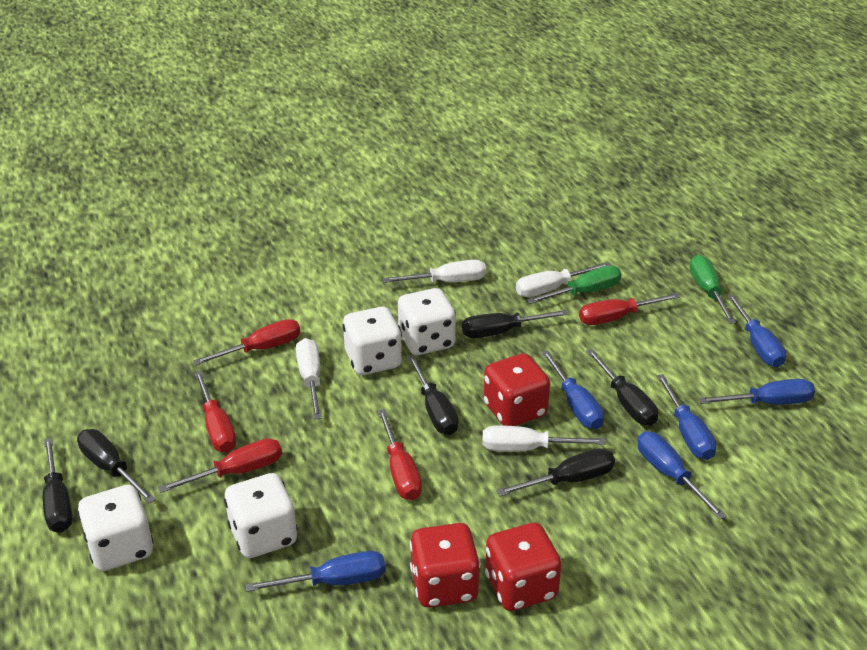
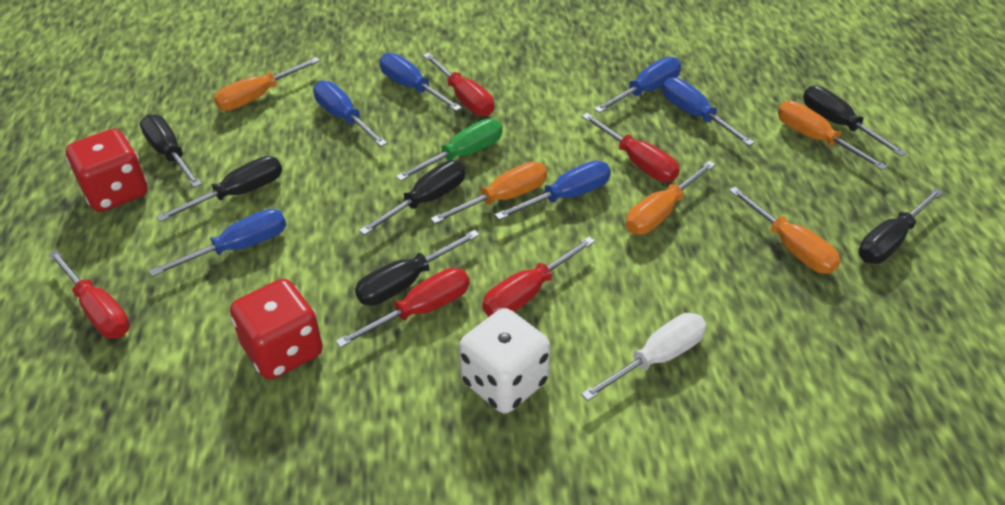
green screwdriver: [527,266,621,304] [690,255,736,324] = 2 -> [396,119,502,181] = 1
orange screwdriver: none = 0 -> [213,57,320,111] [430,162,547,224] [626,161,716,235] [729,187,840,274] [778,101,888,170] = 5
red dice: [410,523,481,608] [484,353,550,426] [485,523,562,611] = 3 -> [66,129,148,212] [230,279,323,380] = 2
white dice: [77,485,154,571] [224,473,298,558] [342,307,402,375] [398,288,456,355] = 4 -> [459,308,551,413] = 1
white screwdriver: [296,338,322,420] [383,260,486,283] [482,425,606,452] [516,262,611,297] = 4 -> [581,313,707,401] = 1

